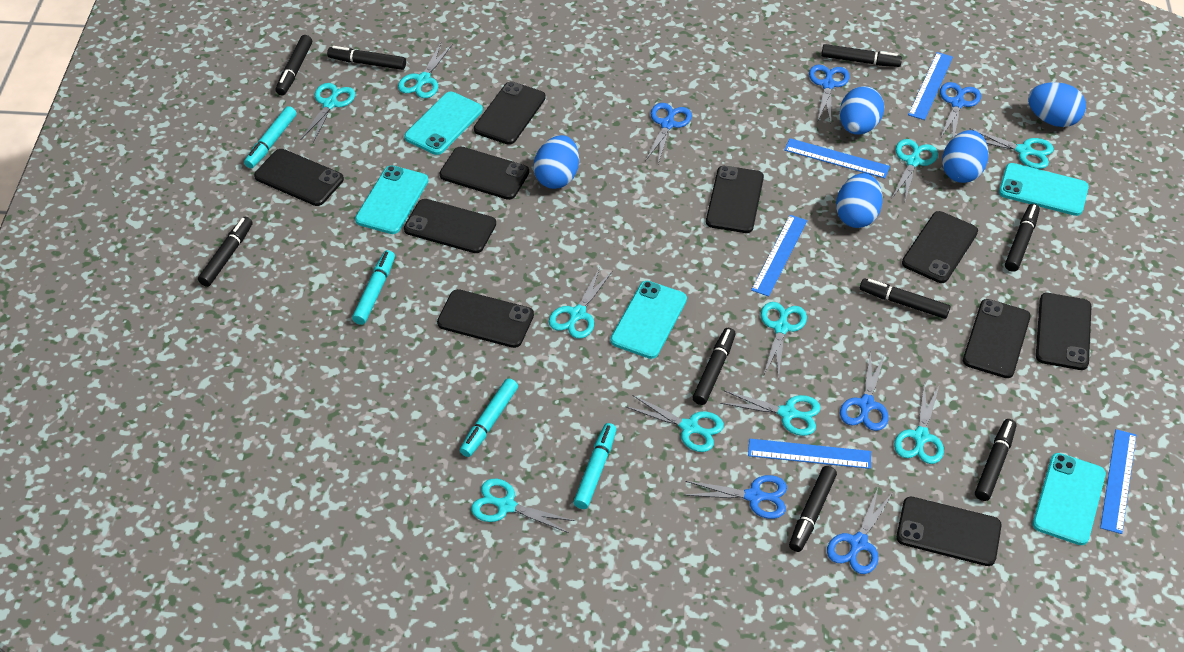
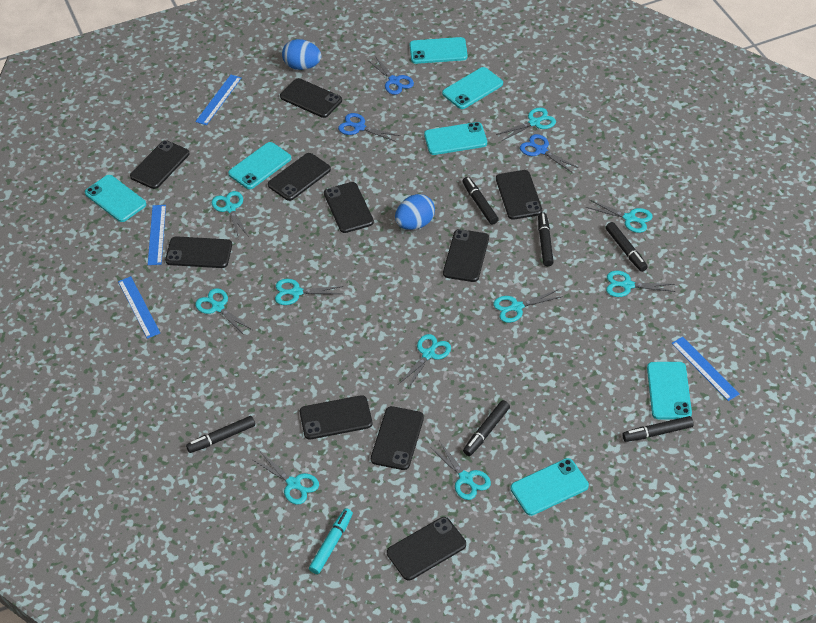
black marker: [198,217,253,287] [276,35,312,95] [327,46,406,70] [692,328,736,405] [789,466,837,552] [821,44,902,67] [860,278,950,319] [975,419,1016,501] [1005,204,1040,272] = 9 -> [186,416,255,453] [462,177,499,225] [463,400,510,456] [538,212,554,266] [606,222,648,272] [622,416,694,442] = 6
blue egg: [533,135,579,189] [836,173,883,228] [840,86,884,135] [942,130,989,183] [1028,82,1086,127] = 5 -> [282,39,321,70] [395,194,435,230] = 2
blue ruler: [748,439,871,469] [751,215,807,297] [784,138,890,178] [908,52,953,120] [1100,429,1137,534] = 5 -> [118,276,160,339] [148,205,166,265] [195,75,242,125] [672,337,740,401] = 4
blue scissors: [645,103,692,164] [685,475,787,519] [809,65,850,124] [827,488,893,574] [840,351,889,431] [940,82,981,139] = 6 -> [338,113,400,142] [368,56,414,95] [520,134,579,172] = 3
turquoise marker: [244,106,296,168] [352,250,395,325] [460,378,518,457] [573,423,617,509] = 4 -> [309,508,353,574] = 1
turquoise phone: [355,165,428,234] [404,92,483,155] [611,281,687,359] [999,163,1089,216] [1033,453,1106,545] = 5 -> [85,175,146,222] [228,142,291,189] [410,37,468,64] [424,122,487,155] [442,67,503,109] [510,458,589,516] [647,362,692,419] = 7

